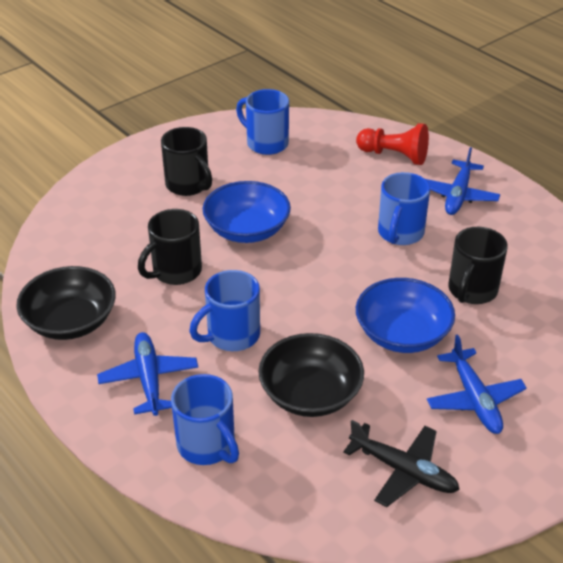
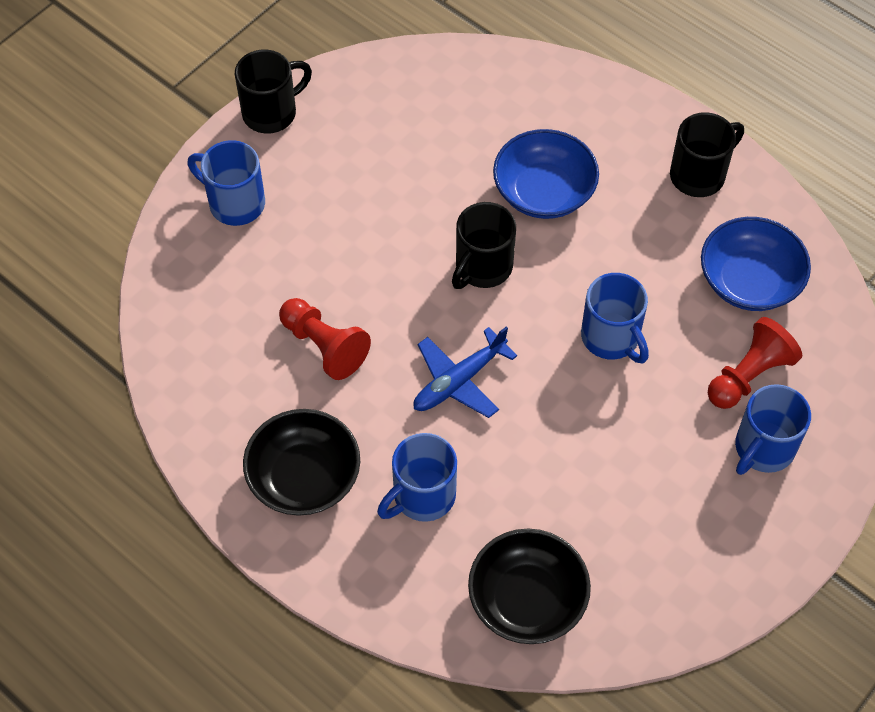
black plane: [343,420,460,507] = 1 -> none = 0
blue plane: [97,332,198,416] [426,147,500,215] [427,334,527,434] = 3 -> [413,327,517,418] = 1
red pawn: [356,123,429,165] = 1 -> [279,298,371,380] [708,317,802,409] = 2

